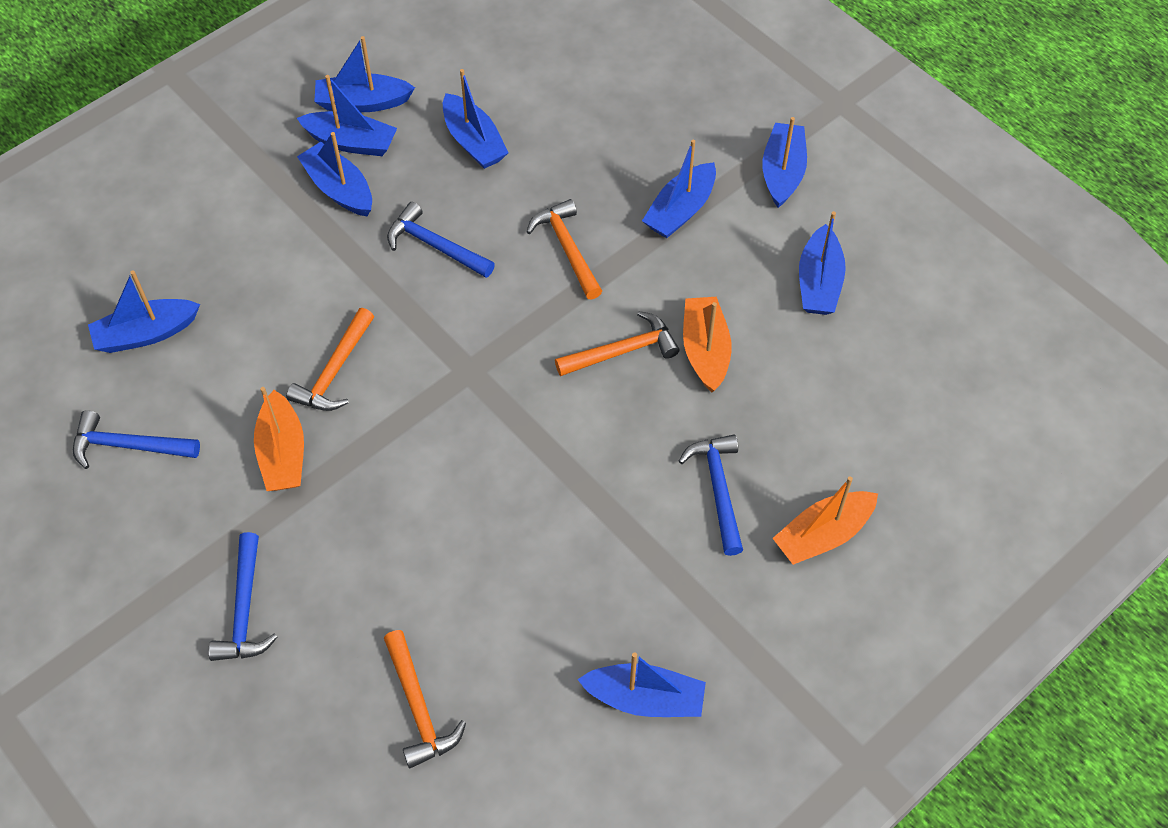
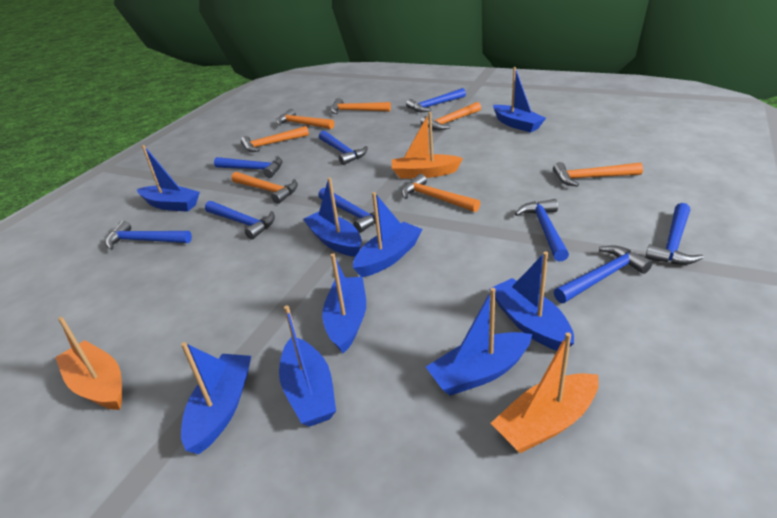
blue hammer: [73,410,200,469] [208,532,277,661] [387,202,495,278] [679,434,743,556] = 4 -> [105,221,192,250] [205,201,275,240] [214,156,283,178] [318,188,376,233] [319,131,368,165] [406,88,466,112] [515,199,569,262] [554,246,652,303] [645,203,704,265] = 9
orange hammer: [286,308,374,411] [384,630,466,768] [526,199,602,300] [555,311,680,376] = 4 -> [231,172,298,204] [241,126,309,152] [277,109,334,129] [331,98,391,114] [402,174,480,212] [421,102,481,130] [553,162,643,187] = 7

